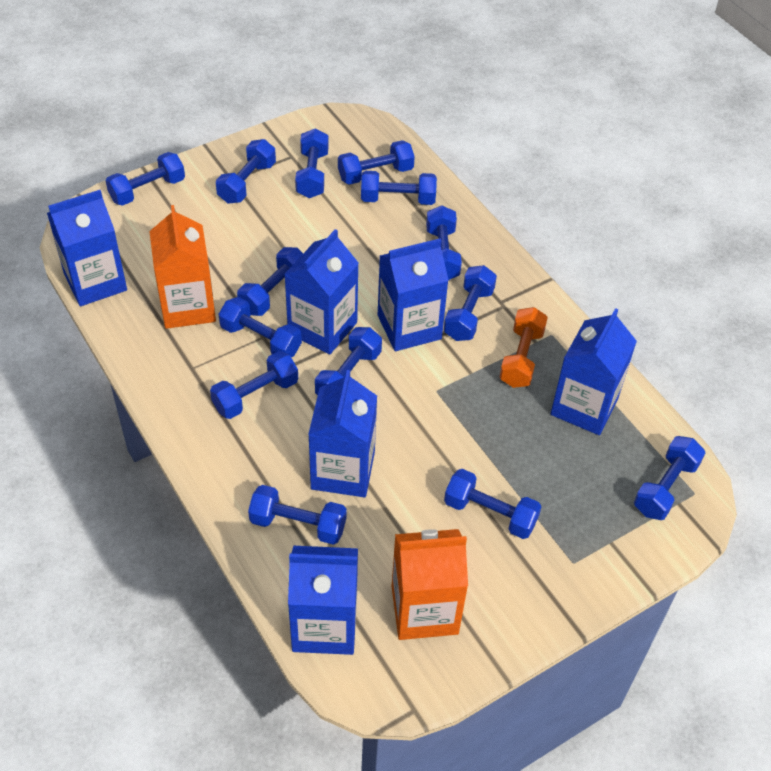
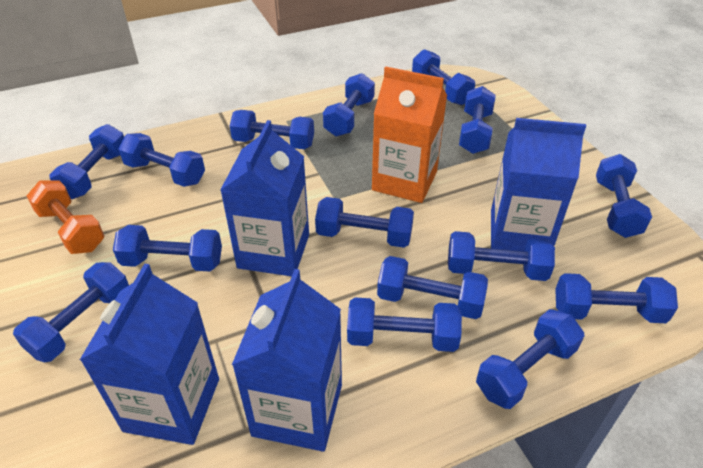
blue carton: [47,190,127,306] [284,229,359,355] [288,546,358,655] [308,370,377,497] [378,239,449,351] [551,308,637,435] = 6 -> [80,264,219,445] [220,120,309,276] [232,269,342,452] [491,118,586,251] = 4
blue dumbbell: [105,152,185,206] [210,351,298,419] [216,139,276,204] [219,297,302,357] [237,247,303,316] [248,485,347,545] [295,129,329,198] [315,327,382,395] [338,140,415,185] [361,171,437,205] [426,205,462,280] [444,265,497,341] [444,469,542,539] [634,436,705,520] = 14 -> [13,262,129,362] [49,124,124,199] [113,225,222,272] [118,133,205,187] [230,110,314,149] [315,197,414,248] [323,73,375,136] [347,297,462,352] [377,256,488,319] [412,49,475,105] [448,231,555,281] [459,86,496,154] [476,309,584,409] [555,273,678,323] [596,154,652,238] = 15
orange carton: [149,205,216,329] [392,529,468,640] = 2 -> [372,66,447,203] = 1

